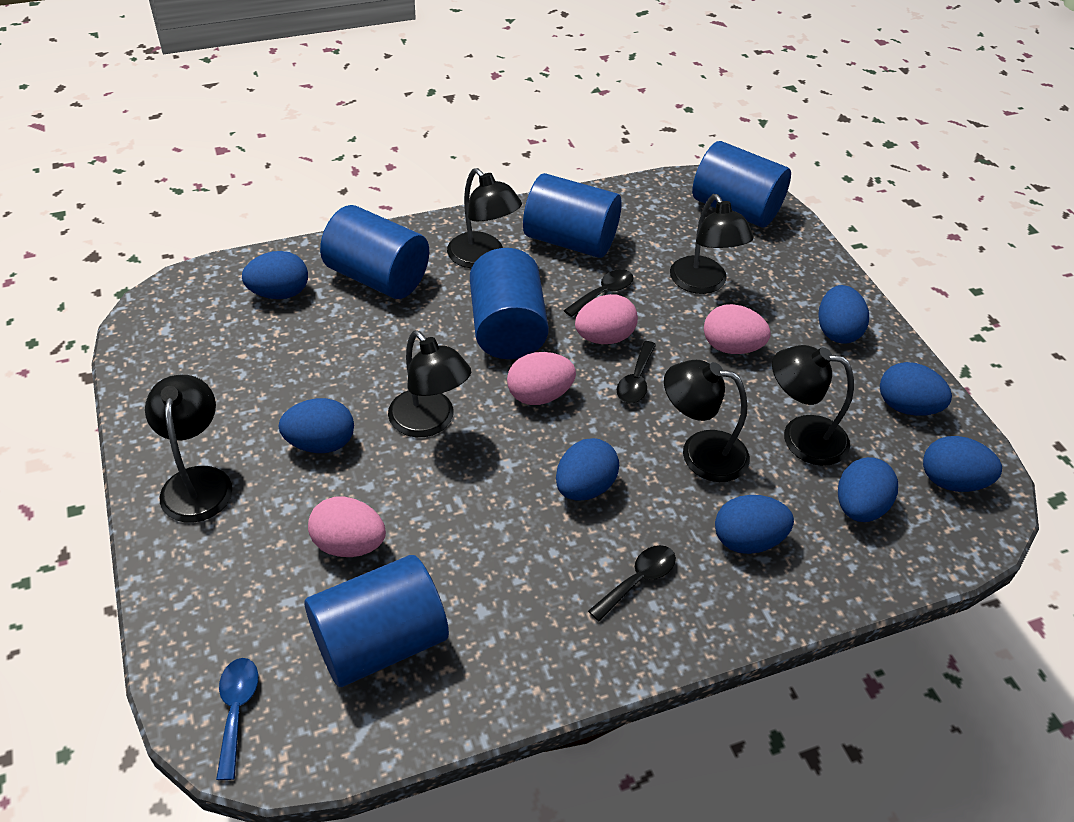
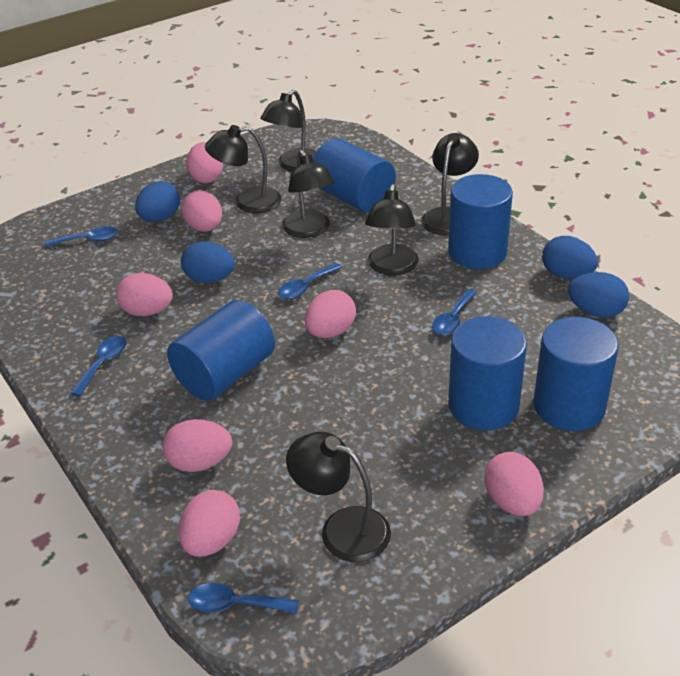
black spoon: [564,269,634,317] [588,545,676,621] [617,341,656,404] = 3 -> none = 0
blue egg: [242,251,308,299] [278,398,354,453] [556,438,619,501] [715,495,794,554] [818,285,869,344] [838,457,898,522] [880,362,952,416] [923,436,1002,492] = 8 -> [135,181,180,222] [181,241,235,283] [542,236,598,279] [568,272,629,317] = 4
blue spoon: [216,658,258,780] = 1 -> [45,226,118,247] [71,336,126,396] [188,583,299,613] [278,263,342,299] [432,289,477,335] = 5
pink egg: [308,496,386,557] [507,352,576,405] [575,294,638,344] [704,304,771,354] = 4 -> [116,273,173,316] [163,419,232,472] [179,490,240,557] [181,190,222,232] [186,142,223,183] [305,290,356,338] [484,452,544,516] = 7

